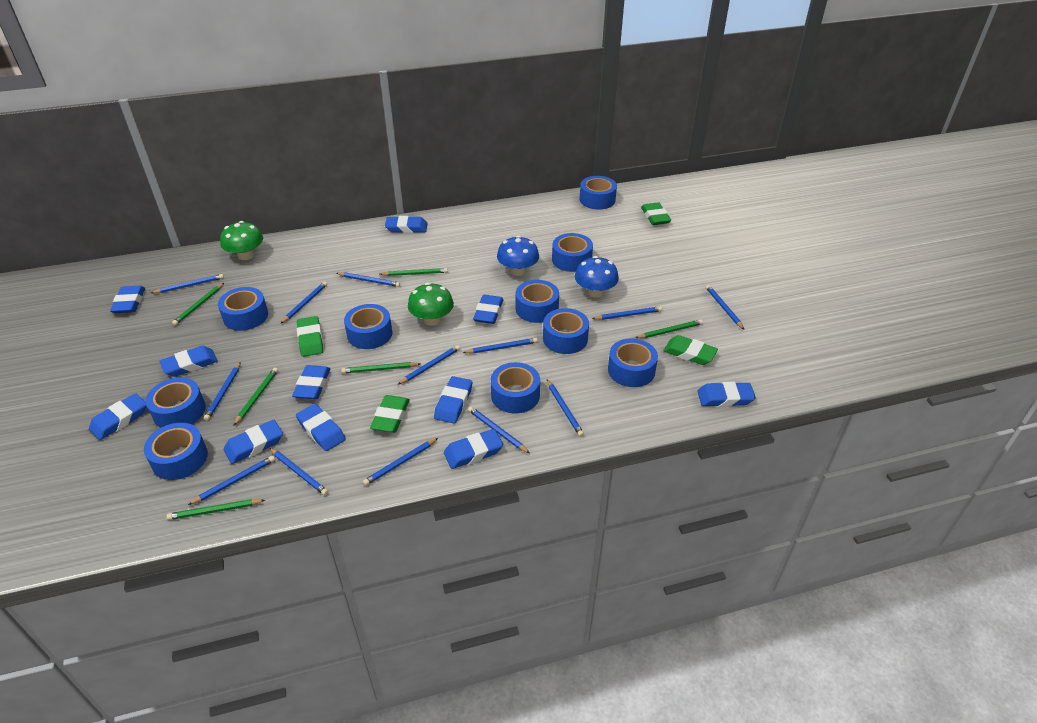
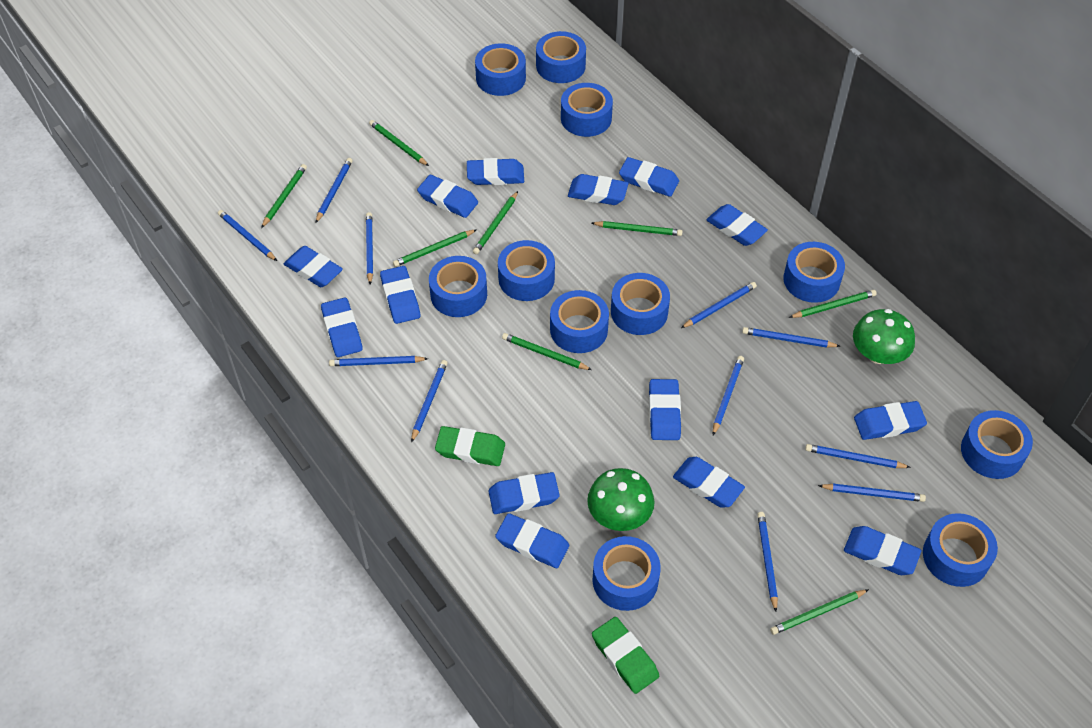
blue eraser: [89,393,146,440] [110,286,145,313] [159,346,218,377] [224,420,283,464] [292,365,330,399] [296,404,346,451] [385,216,428,233] [434,376,472,423] [444,429,503,469] [473,295,503,324] [697,382,756,407] = 11 -> [284,246,343,287] [321,297,363,357] [380,266,420,324] [417,175,478,218] [467,158,524,185] [488,472,560,514] [495,513,569,568] [568,174,629,205] [619,157,679,197] [649,379,681,440] [673,457,745,508] [706,204,768,246] [844,526,922,575] [854,401,927,440] = 14
blue mushroom: [497,235,539,276] [575,256,619,297] = 2 -> none = 0
blue pencil: [151,274,224,293] [188,456,275,505] [203,362,241,421] [269,448,328,495] [281,282,327,323] [337,272,400,287] [363,438,438,486] [397,345,460,385] [463,338,538,353] [468,406,530,453] [547,379,584,437] [592,306,662,320] [706,285,744,329] = 13 -> [218,210,277,261] [316,158,353,223] [329,356,428,366] [366,212,373,284] [411,360,448,443] [681,282,757,328] [713,356,744,435] [742,327,841,348] [757,512,778,612] [805,444,911,468] [818,484,926,502] = 11
blue tape: [144,423,208,480] [145,377,206,428] [218,287,268,331] [344,304,392,349] [491,362,540,413] [516,280,559,323] [543,308,589,354] [552,233,593,272] [580,176,617,210] [608,339,658,387] = 10 -> [429,256,487,317] [475,43,526,96] [498,240,555,301] [536,31,586,83] [550,290,609,353] [561,83,613,137] [593,536,661,611] [611,273,670,335] [783,242,845,303] [923,513,998,587] [961,410,1033,479] = 11
green eraser: [297,316,323,357] [370,395,410,433] [641,202,671,225] [663,335,718,365] = 4 -> [435,426,505,466] [592,617,659,694] = 2
green pencil: [166,499,265,520] [172,283,224,325] [233,368,278,426] [341,362,420,373] [380,268,448,276] [636,320,703,338] = 6 -> [261,164,307,228] [369,120,429,166] [393,230,476,267] [473,191,518,254] [502,333,592,370] [592,221,683,236] [770,589,869,635] [789,290,877,318] = 8

